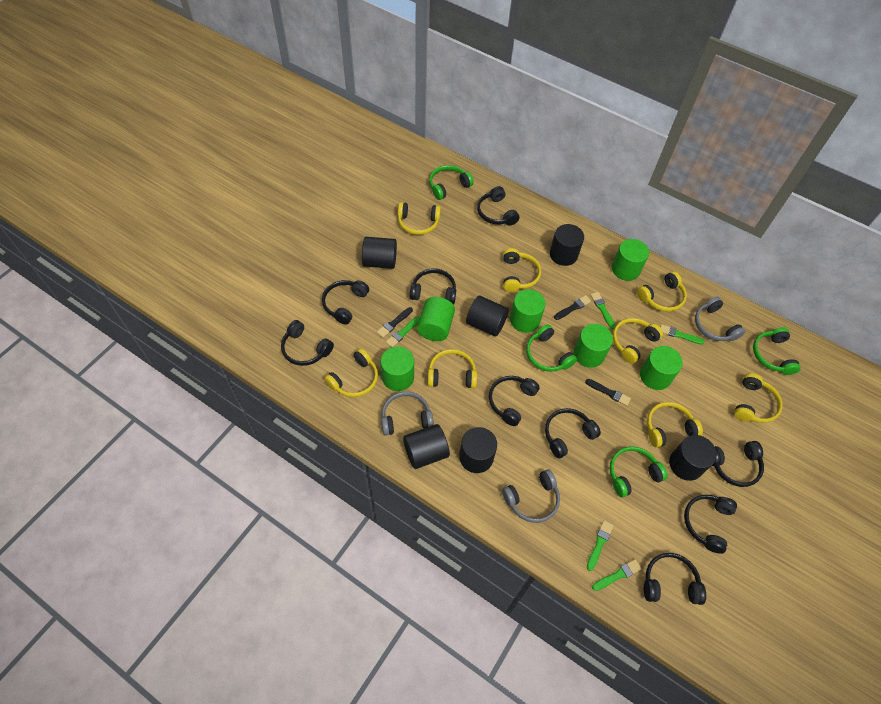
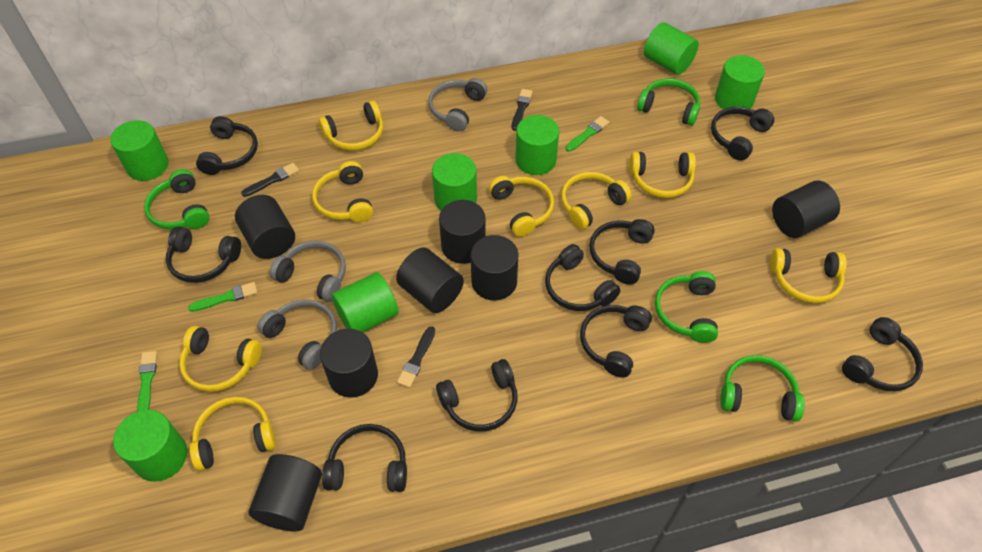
black cylinder: [362,237,397,269] [403,424,450,469] [459,427,497,473] [466,295,509,337] [550,224,584,266] [669,435,717,481] = 6 -> [235,195,295,259] [249,454,322,532] [320,329,378,398] [396,247,464,313] [439,200,486,264] [471,235,519,301] [772,180,840,238] = 7
green brush: [386,316,420,347] [587,520,614,571] [590,292,615,329] [592,559,641,591] [660,324,705,345] = 5 -> [137,351,157,412] [188,282,258,312] [565,116,609,152] = 3
green cylinder: [381,346,414,391] [417,297,455,341] [510,289,546,333] [574,324,613,368] [612,239,649,281] [640,346,683,390] = 6 -> [110,120,169,181] [113,410,188,482] [332,272,399,333] [432,153,477,211] [515,115,559,175] [644,22,699,75] [715,55,765,109] = 7

